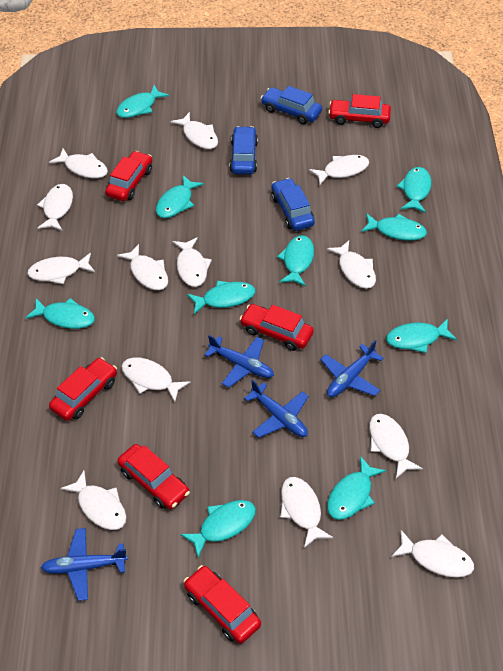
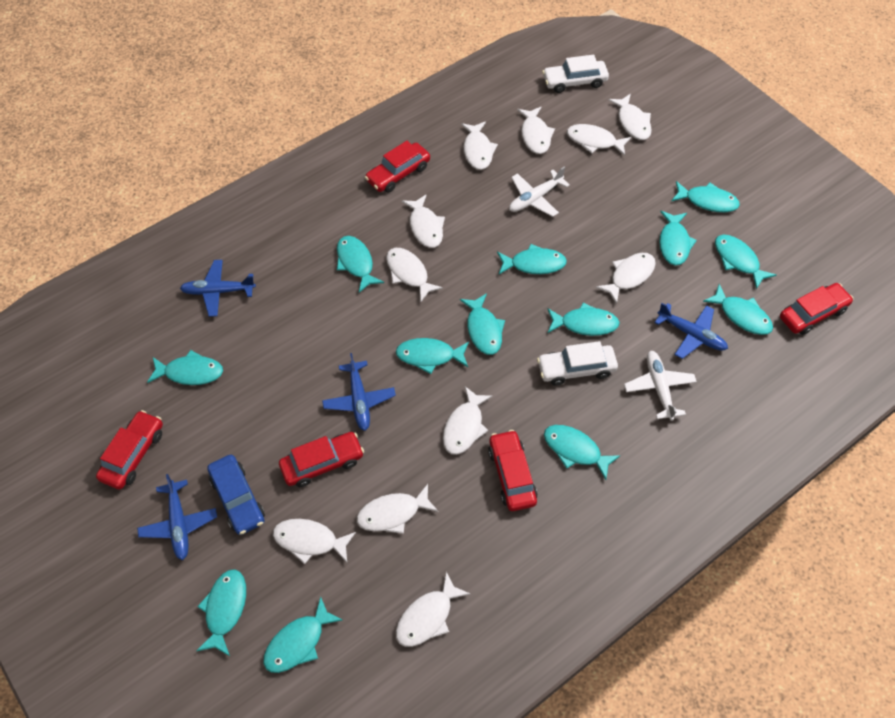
blue car: [230,126,258,174] [261,86,322,124] [271,178,315,231] = 3 -> [207,455,265,535] = 1
red car: [49,357,117,421] [105,151,152,201] [117,444,190,510] [184,565,261,644] [240,304,314,351] [328,94,391,128] = 6 -> [96,410,163,489] [279,432,364,487] [365,141,430,193] [488,430,537,511] [780,283,854,335] = 5
turquoise fish: [26,298,95,329] [116,85,169,118] [156,175,204,218] [180,500,256,557] [187,281,255,314] [277,235,314,287] [327,456,386,520] [361,213,427,241] [386,319,457,353] [397,167,431,213] = 10 -> [147,350,223,385] [196,569,246,656] [263,596,343,673] [337,236,384,293] [396,338,469,374] [460,293,505,355] [497,244,567,274] [544,425,621,480] [548,302,620,336] [659,211,697,265] [671,181,740,212] [703,284,773,335] [715,235,776,289] = 13
white car: none = 0 -> [537,341,618,385] [542,55,609,93] = 2
white fish: [27,253,95,284] [37,184,73,231] [49,148,108,178] [61,471,126,530] [117,244,168,290] [121,357,190,402] [171,112,218,149] [172,237,212,287] [280,477,333,548] [309,155,369,185] [327,241,376,289] [369,414,423,478] [391,530,474,578] = 13 -> [273,519,356,564] [357,484,438,534] [386,248,443,302] [396,572,470,647] [402,194,445,248] [443,386,492,455] [461,121,498,170] [517,107,555,154] [567,124,631,156] [596,253,656,304] [608,94,652,140] = 11
white plane: none = 0 -> [509,167,570,217] [624,351,697,421] = 2

